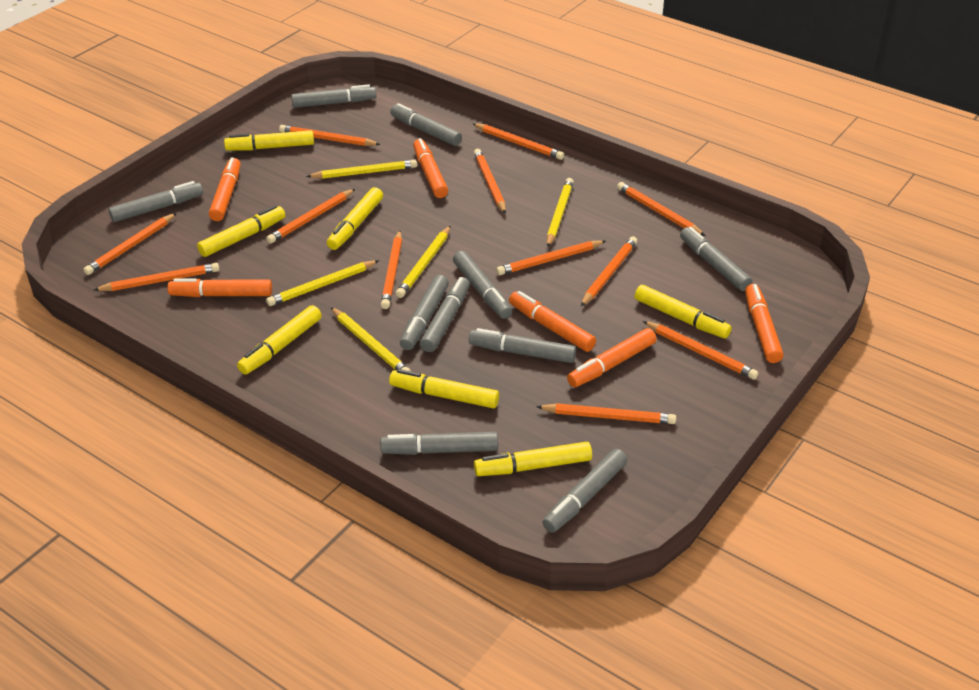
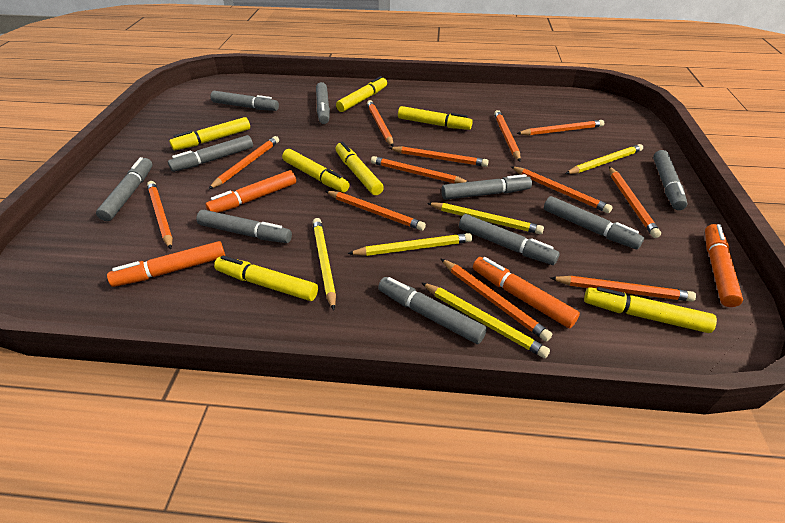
orange marker: [168,278,272,297] [209,157,241,221] [413,138,448,198] [509,291,596,352] [567,328,657,387] [745,284,783,363] = 6 -> [107,241,225,287] [205,170,296,213] [473,257,580,328] [705,224,743,307] = 4

